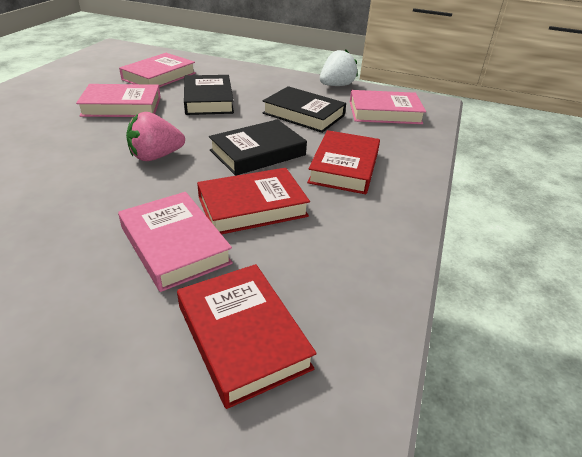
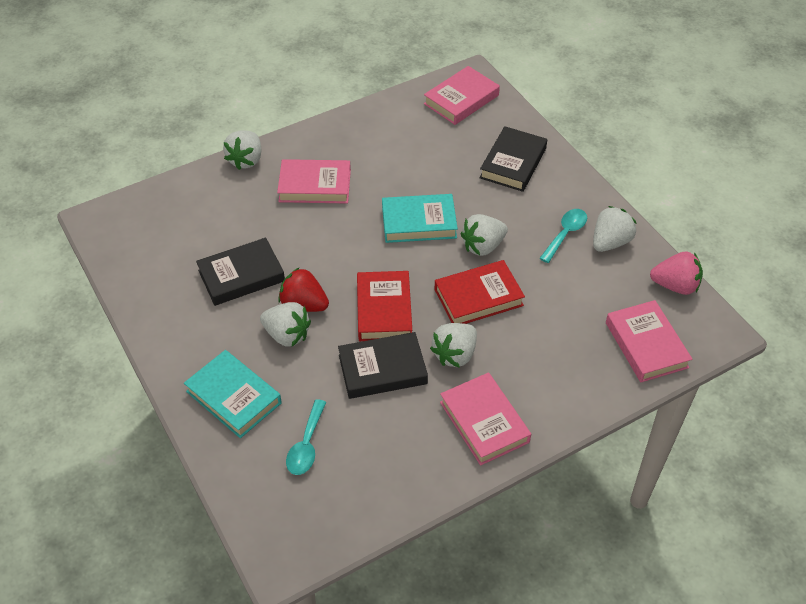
red book: [177,264,317,409] [197,168,310,234] [307,130,380,194] = 3 -> [357,271,412,341] [434,260,525,324] = 2
red strawberry: none = 0 -> [278,267,329,312] = 1
turquoise book: none = 0 -> [184,350,282,438] [382,194,458,243] = 2
turquoise spoon: none = 0 -> [286,399,326,475] [539,209,587,263] = 2
white strawberry: [320,50,358,86] = 1 -> [223,131,261,170] [260,302,311,347] [430,323,477,368] [461,214,508,256] [593,206,636,252] = 5

